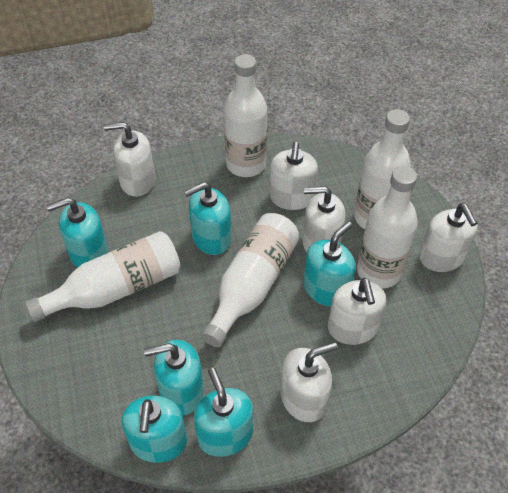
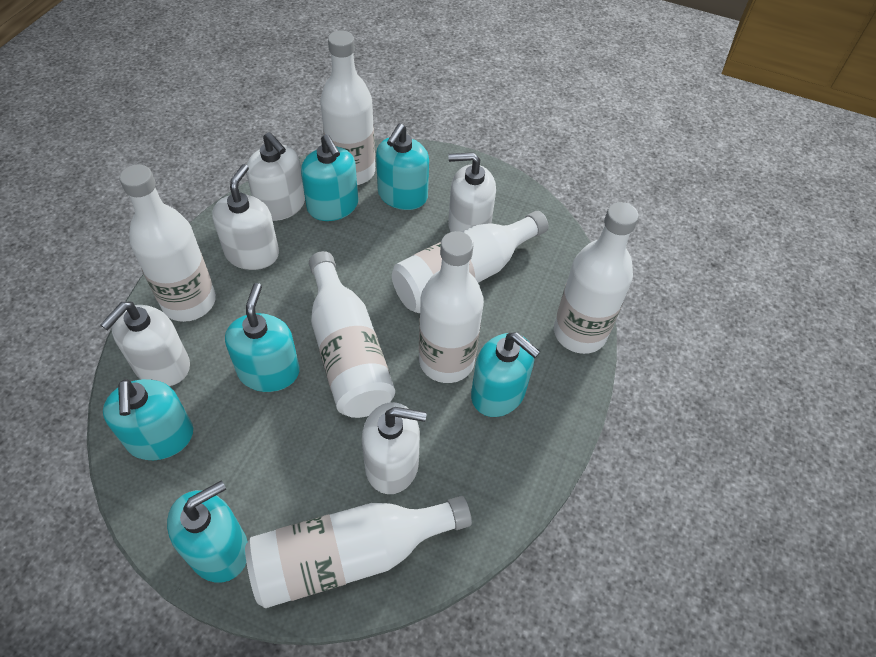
white bottle: [25,231,181,322] [201,213,300,347] [224,54,267,177] [354,109,411,229] [357,166,418,289] = 5 -> [119,164,216,322] [245,496,472,608] [309,251,395,418] [320,30,375,185] [392,211,548,313] [419,231,484,383] [554,202,639,354] = 7
white soap dispenser: [104,122,155,197] [270,142,318,210] [281,342,338,422] [303,186,345,252] [328,278,386,345] [419,204,478,272] = 6 -> [100,302,190,386] [212,164,279,270] [246,132,305,221] [362,402,427,494] [448,152,496,232] = 5

